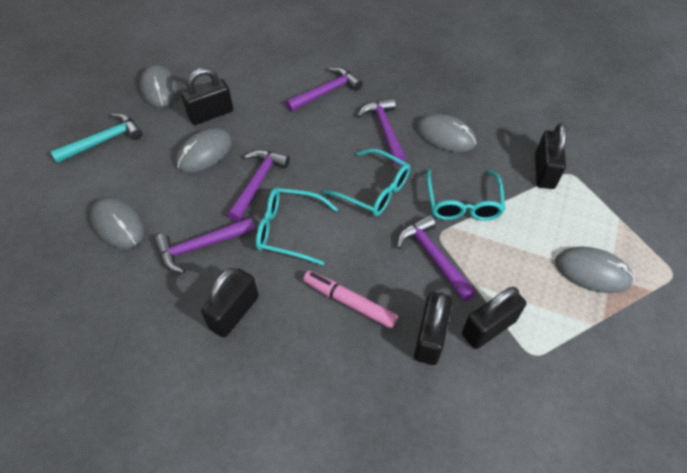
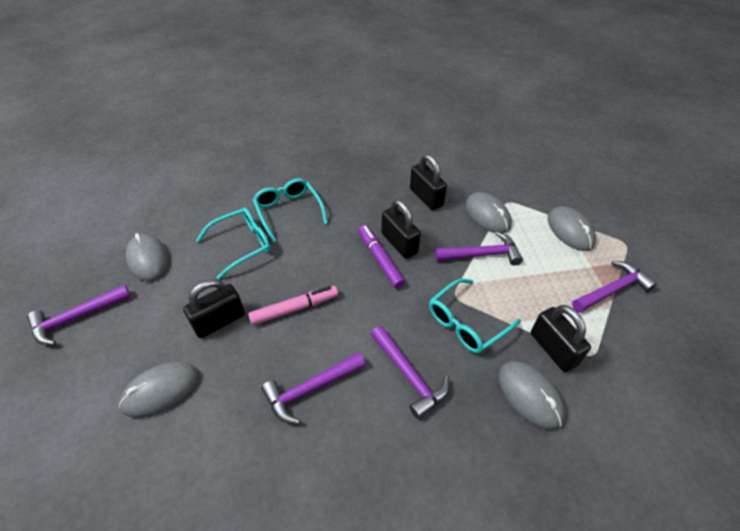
black padlock: [181,68,233,125] [201,268,259,338] [414,292,452,365] [462,287,526,349] [535,123,567,189] = 5 -> [183,279,245,338] [381,199,421,259] [410,154,447,210] [531,305,591,372] = 4
purple marker: none = 0 -> [359,225,405,288] = 1
turquoise hammer: [50,113,143,163] = 1 -> none = 0

